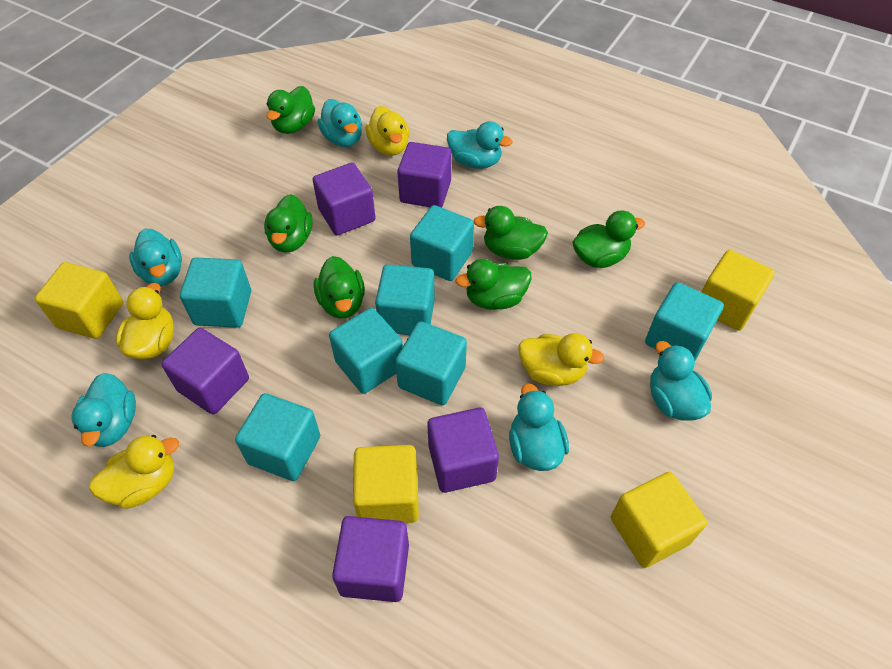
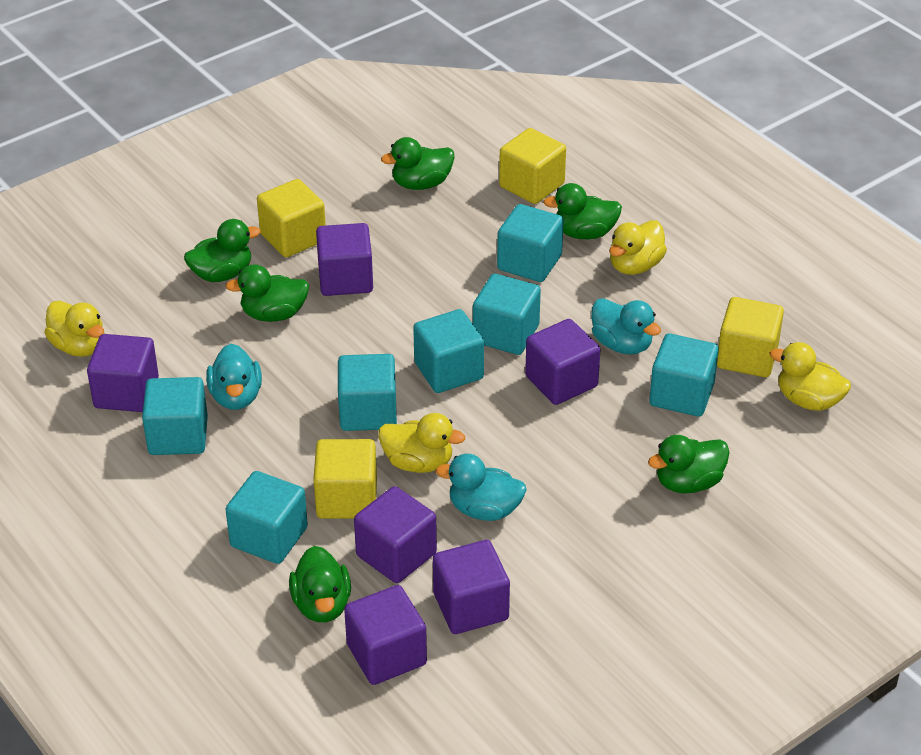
purple cube: [161,328,249,415] [312,163,376,235] [332,516,409,602] [397,142,451,208] [427,408,499,493] = 5 -> [87,334,159,412] [316,223,373,296] [344,585,427,685] [354,486,437,583] [433,540,510,634] [525,319,601,405] = 6
turquoise duck: [71,373,136,447] [129,229,182,286] [318,99,362,147] [447,121,513,169] [509,383,569,471] [650,341,712,420] = 6 -> [206,344,262,410] [435,454,526,521] [591,298,661,355] = 3

